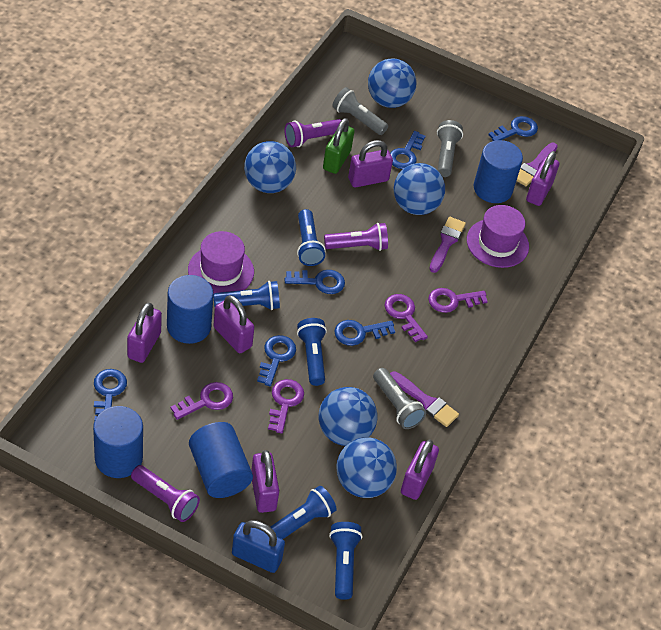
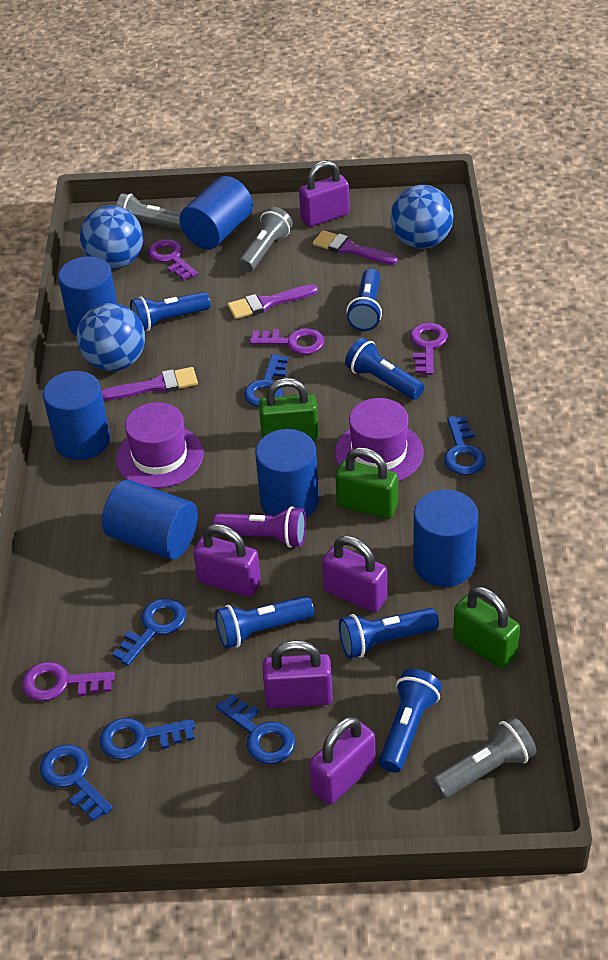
blue ball: [244,141,296,193] [319,387,378,446] [336,438,397,498] [368,59,416,108] [393,163,445,215] = 5 -> [76,303,145,371] [80,205,143,269] [390,185,454,249] = 3
blue cylinder: [93,406,143,478] [167,275,214,344] [189,422,253,498] [474,140,523,203] = 4 -> [43,371,111,460] [58,256,117,336] [102,480,198,560] [179,176,253,249] [255,429,319,518] [413,489,478,587] = 6
blue flashlight: [213,281,280,310] [270,486,337,539] [297,209,326,266] [297,318,327,386] [329,522,362,600] = 5 -> [130,292,210,331] [215,596,314,649] [339,608,439,658] [345,338,424,400] [346,269,382,331] [379,669,442,773] = 6
blue padlock: [232,520,285,573] = 1 -> none = 0
green padlock: [323,118,354,174] = 1 -> [259,378,319,440] [335,447,398,519] [453,587,520,669] = 3
purple flashlight: [131,465,200,522] [285,119,342,147] [324,223,388,251] = 3 -> [213,506,306,548] = 1
purple padlock: [127,303,162,363] [214,295,254,353] [251,450,279,513] [348,140,393,187] [401,440,439,500] [526,151,559,206] = 6 -> [193,524,261,597] [263,640,333,708] [299,160,350,227] [309,716,376,805] [322,536,387,613] = 5

